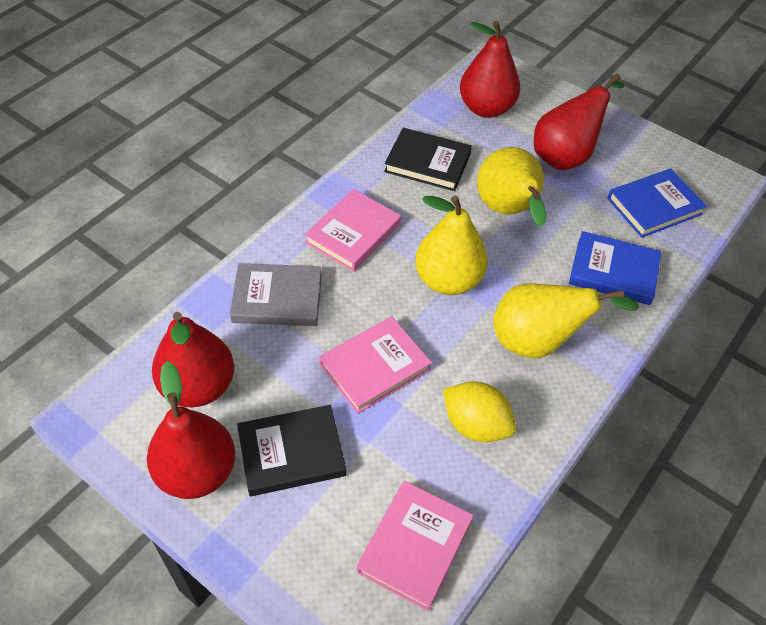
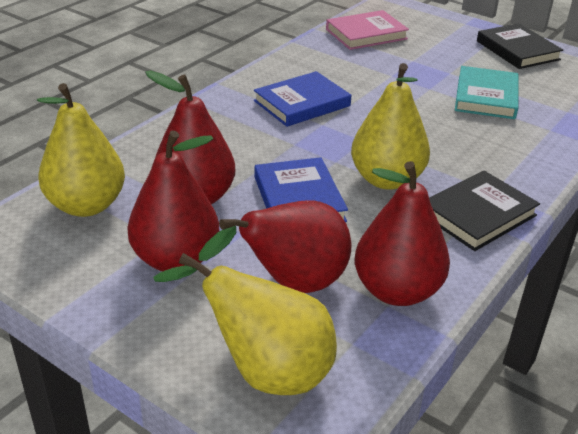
grey book: [230,263,322,326] = 1 -> none = 0
pink book: [305,189,401,272] [319,316,432,414] [356,481,473,611] = 3 -> [326,10,409,50] = 1
turquoise book: none = 0 -> [455,66,518,119] = 1
yellow lemon: [443,381,516,442] = 1 -> none = 0

